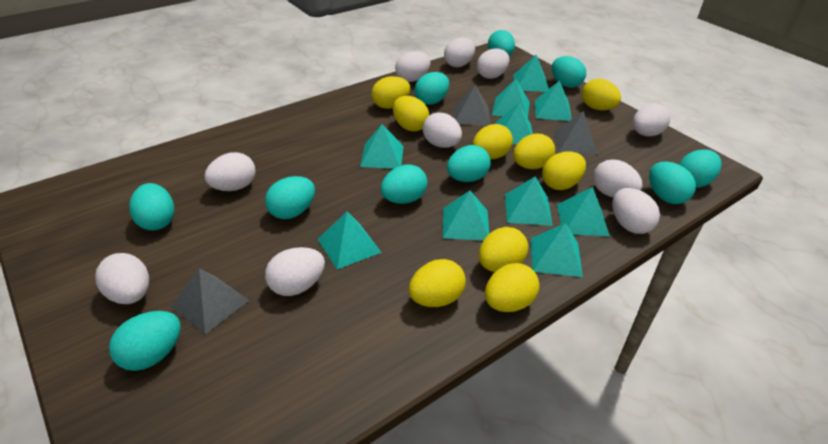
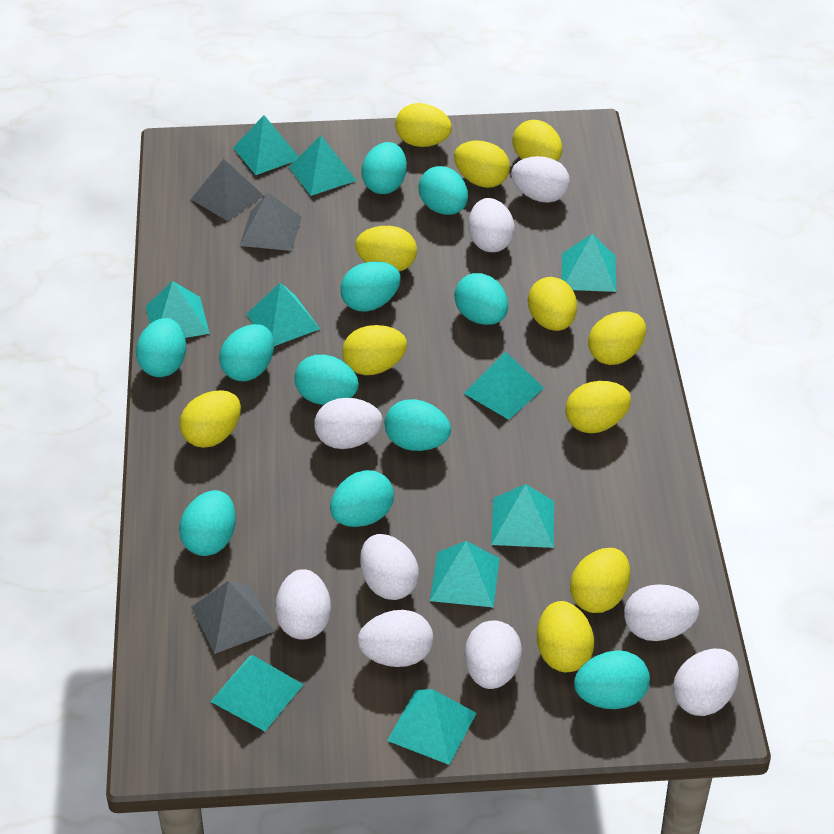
turquoise egg: [109,311,181,371] [129,183,175,230] [265,176,315,219] [381,164,428,204] [415,72,449,105] [447,145,491,182] [488,30,515,56] [552,56,586,88] [649,162,696,204] [679,149,721,188] = 10 -> [136,318,186,377] [179,490,236,556] [219,324,274,381] [295,355,359,405] [330,470,394,527] [340,261,401,312] [361,142,407,194] [385,399,451,451] [418,166,468,215] [454,273,508,325] [574,650,650,709] = 11
white egg: [95,253,149,304] [204,152,255,191] [265,247,325,296] [395,51,430,82] [423,112,462,148] [444,38,475,67] [477,49,509,79] [593,159,642,197] [612,188,660,234] [633,104,670,136] = 10 -> [275,569,331,640] [314,398,383,449] [358,610,433,667] [360,534,419,600] [465,621,522,689] [468,198,515,252] [511,156,570,203] [624,584,699,641] [673,648,739,716] = 9
yellow egg: [372,76,410,109] [393,96,429,132] [409,259,466,307] [473,124,513,159] [479,227,528,272] [485,263,540,312] [513,134,555,169] [542,151,586,190] [582,79,621,111] = 9 -> [180,390,241,448] [342,325,407,375] [355,226,417,271] [395,103,452,147] [454,141,510,188] [512,120,562,161] [528,277,577,331] [537,601,594,672] [565,381,631,433] [570,548,630,613] [588,312,646,365] = 11

